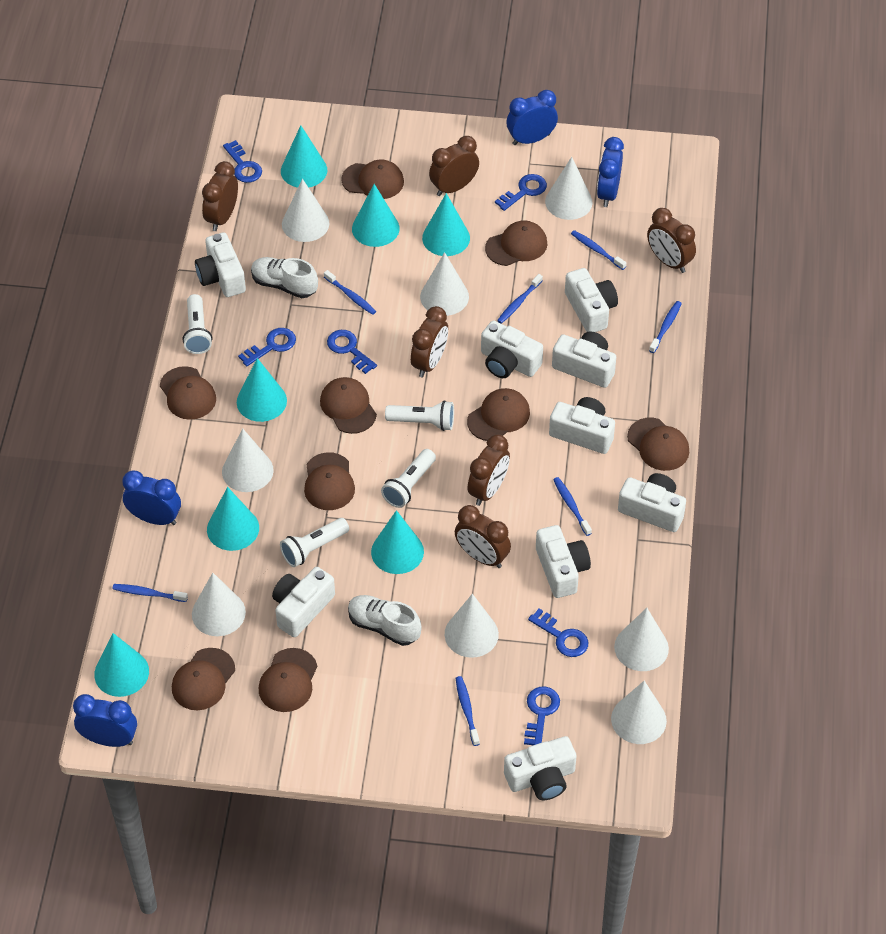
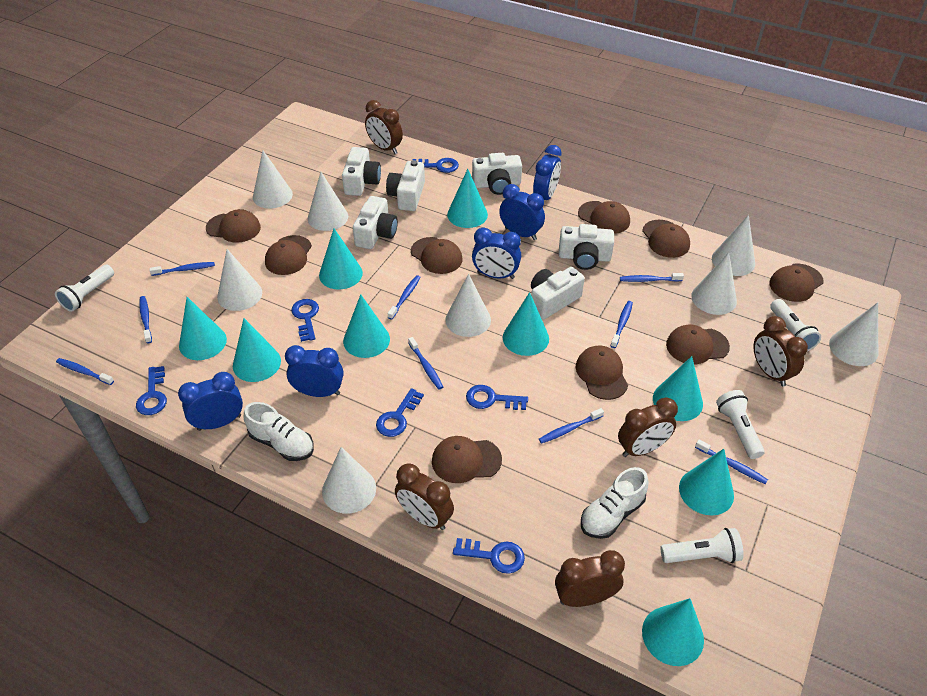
blue clock: [73,694,137,747] [122,470,181,525] [507,90,558,145] [597,137,624,207] = 4 -> [178,372,243,431] [285,345,344,397] [472,227,521,279] [499,184,545,240] [533,145,562,200] = 5
blue toothbrush: [112,584,188,602] [324,270,376,315] [456,676,480,746] [497,274,543,324] [553,477,592,536] [571,230,626,270] [649,301,682,353] = 7 -> [56,358,114,385] [139,296,152,343] [149,262,215,276] [388,275,421,320] [408,337,443,390] [539,408,604,444] [611,301,633,348] [620,273,684,282] [695,439,768,484] = 9
brown clock: [202,161,238,231] [411,306,448,377] [429,136,479,196] [455,505,511,568] [468,434,510,506] [647,208,696,273] = 6 -> [365,100,403,154] [395,463,454,530] [555,550,625,607] [618,397,678,457] [753,316,808,386] = 5
turquoise cone: [94,633,149,697] [207,487,259,551] [237,358,287,422] [281,125,327,188] [352,184,400,247] [371,510,424,574] [422,193,470,256] = 7 -> [179,297,227,360] [233,318,281,382] [319,228,363,289] [343,294,390,358] [447,169,488,228] [503,292,549,356] [642,598,704,666] [653,356,703,421] [679,449,734,515] = 9
white camera: [195,232,246,297] [272,567,335,637] [481,320,543,378] [504,736,577,800] [536,525,591,598] [549,397,615,454] [552,331,616,388] [565,268,618,332] [618,473,686,532] = 9 -> [342,147,381,196] [353,196,398,249] [386,160,425,211] [472,153,522,195] [531,267,585,320] [559,224,614,270] = 6

